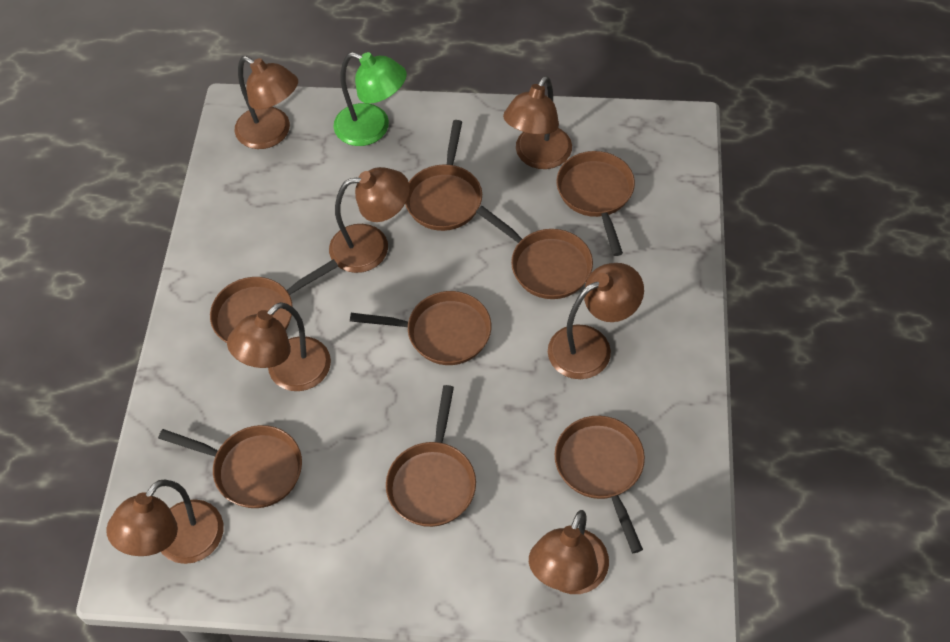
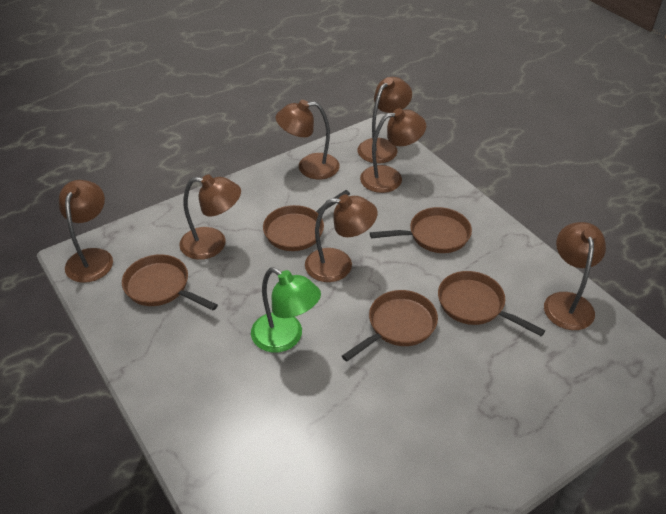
brown pan: [158,425,302,508] [210,259,338,343] [350,291,491,365] [386,385,476,527] [405,120,482,231] [476,206,593,299] [555,416,645,553] [556,151,635,256] = 8 -> [122,254,218,311] [263,190,350,251] [342,290,438,361] [370,207,472,253] [438,271,545,336] = 5

